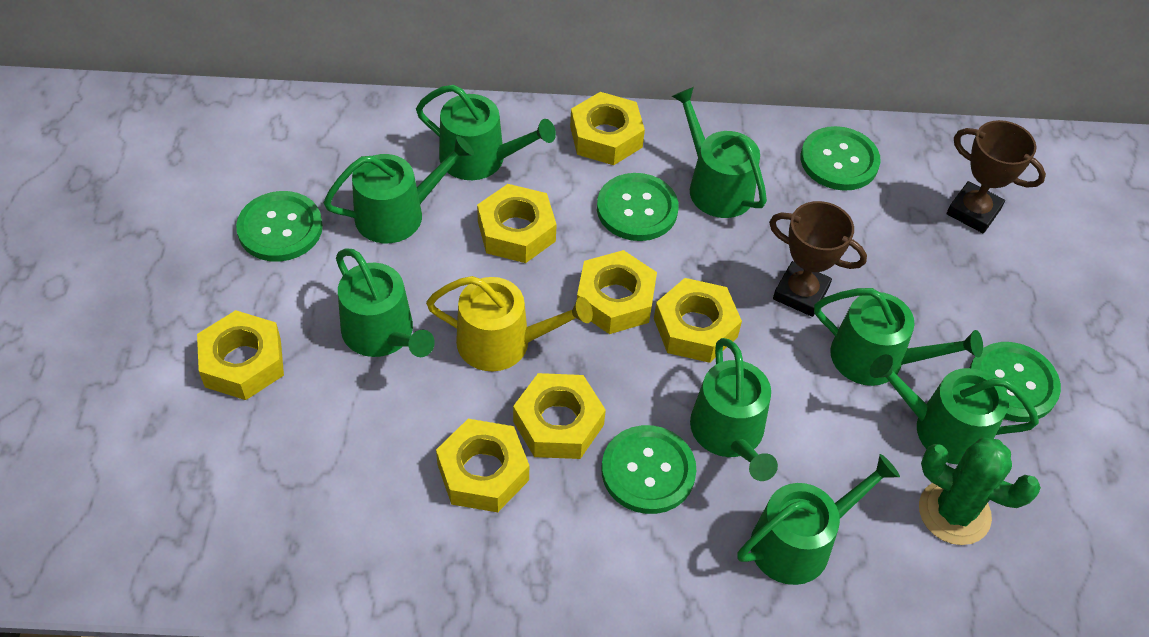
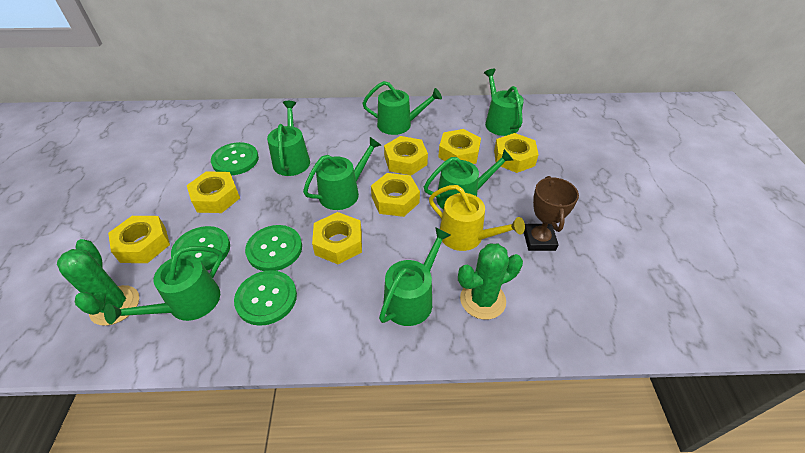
brown trophy: [769,201,867,317] [947,120,1046,233] = 2 -> [524,176,579,251] = 1
green button: [236,191,323,262] [597,173,679,241] [601,425,696,514] [801,126,881,191] [970,342,1061,422] = 5 -> [171,226,230,270] [211,142,259,175] [234,270,297,326] [245,225,302,271] = 4
green cactus: [919,437,1041,545] = 1 -> [57,239,139,326] [458,244,523,320] = 2
green watering can: [323,136,474,243] [336,248,435,357] [416,85,556,180] [672,87,767,218] [690,338,778,481] [737,454,900,585] [814,288,983,386] [870,354,1039,465] = 8 -> [104,246,223,324] [267,101,310,176] [303,137,381,210] [362,81,442,135] [379,227,451,326] [424,149,513,210] [484,69,524,136] = 7

